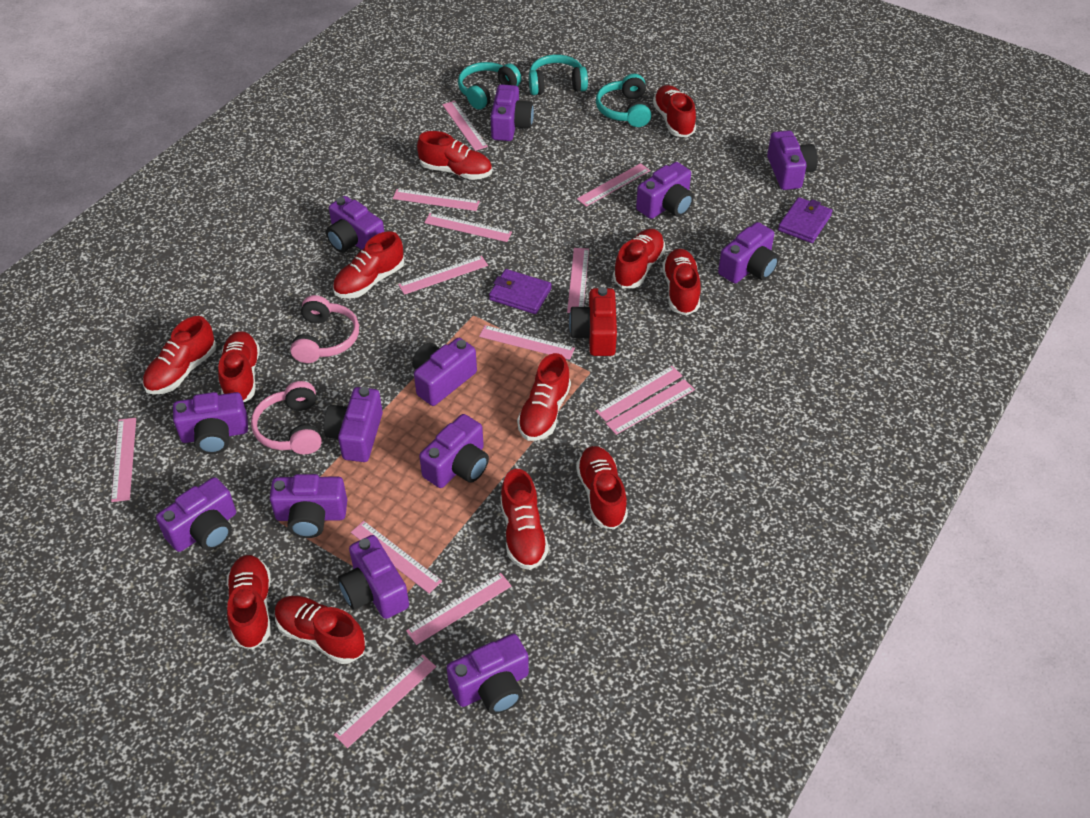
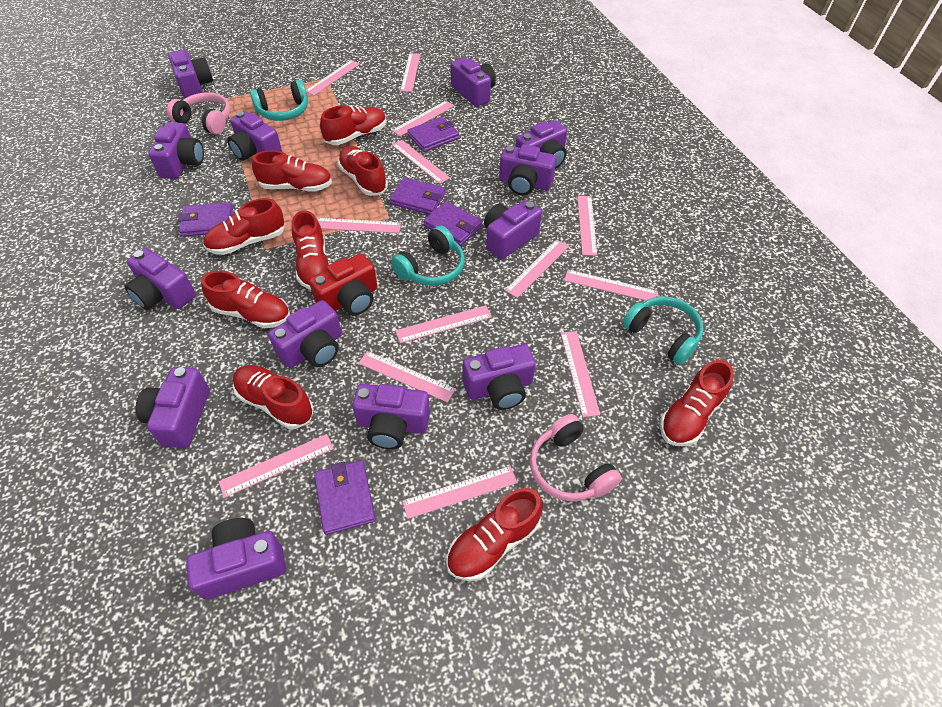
purple wallet: [489,269,552,314] [778,197,832,243] = 2 -> [178,202,233,237] [314,460,376,535] [390,177,445,215] [407,117,459,152] [423,201,483,246] = 5
red shoe: [143,316,217,395] [218,331,260,402] [227,555,271,650] [275,596,366,664] [333,231,404,299] [417,131,492,180] [500,469,549,570] [517,353,571,441] [576,446,628,530] [613,229,665,288] [653,85,696,137] [662,249,701,315] = 12 -> [201,271,290,328] [203,198,285,255] [233,365,314,429] [252,150,332,192] [292,211,330,290] [320,105,387,145] [338,146,388,196] [446,488,543,581] [660,360,734,446] = 9

